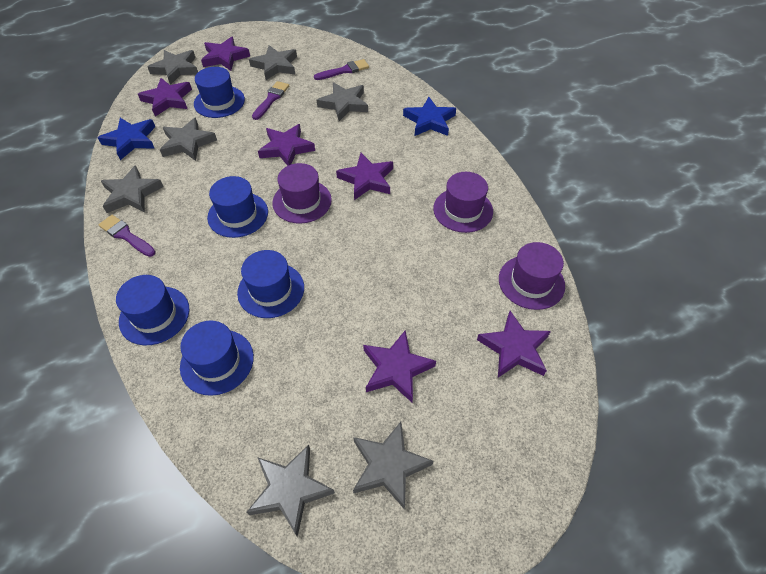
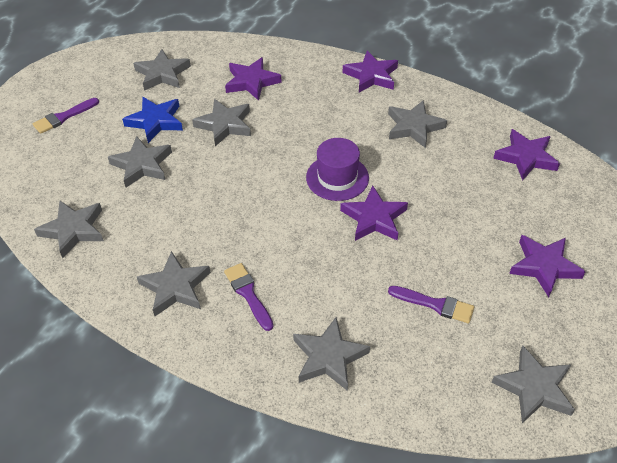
blue hat: [116,275,189,345] [180,320,254,396] [194,67,245,118] [207,176,268,238] [237,250,304,318] = 5 -> none = 0
blue star: [97,118,155,160] [403,97,456,136] = 2 -> [122,97,183,143] = 1
grey star: [101,165,164,213] [147,50,198,85] [160,118,217,161] [247,445,335,537] [249,45,297,80] [317,82,368,121] [353,422,433,509] = 7 -> [34,201,104,258] [108,136,172,187] [133,49,191,91] [137,251,211,316] [192,99,251,146] [293,317,370,391] [388,100,447,148] [491,346,575,423] = 8
purple hat: [272,163,332,224] [433,172,493,233] [499,242,565,310] = 3 -> [306,138,369,201] = 1
purple star: [138,78,192,117] [201,37,250,71] [258,124,315,166] [336,153,393,200] [363,330,436,403] [477,311,551,378] = 6 -> [225,57,282,101] [340,186,408,241] [343,51,398,93] [493,129,560,180] [509,235,586,297] = 5

